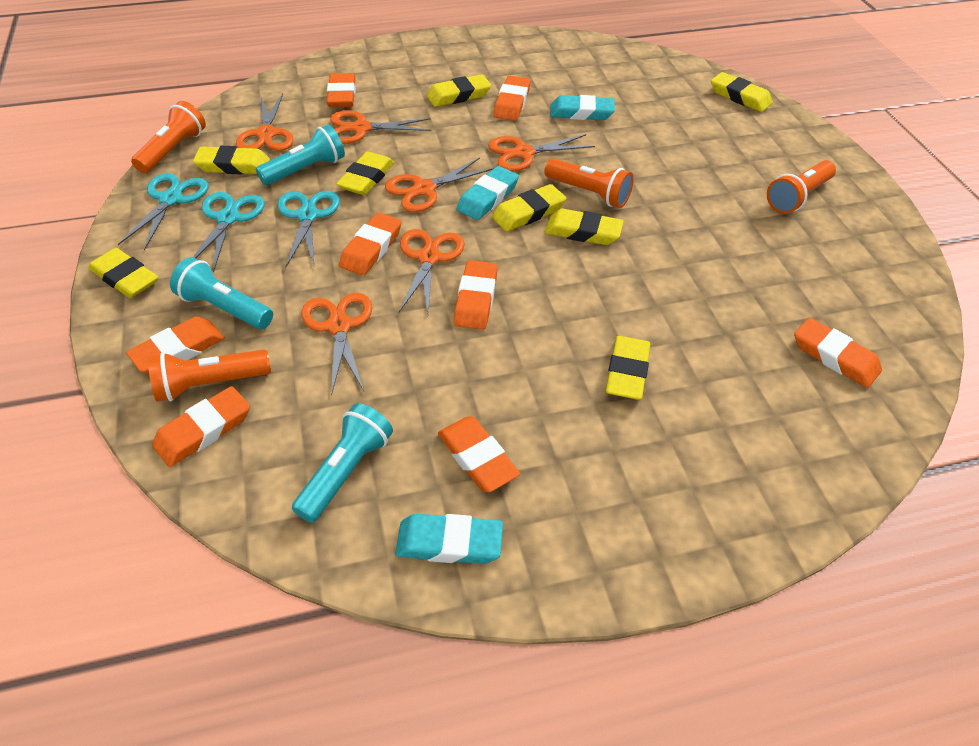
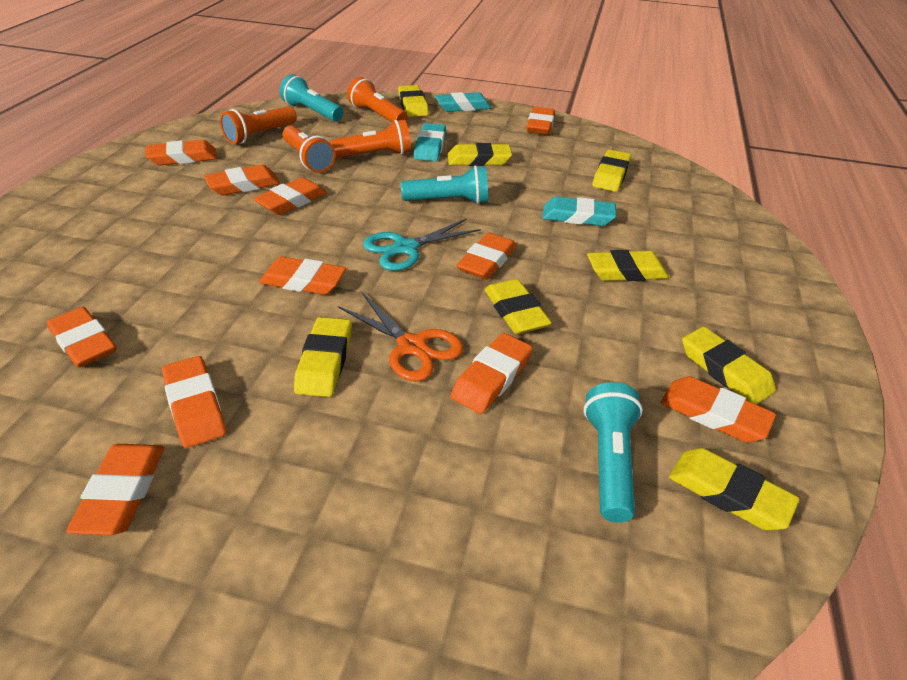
orange eraser: [126,317,225,374] [152,386,250,467] [327,73,356,107] [339,213,402,275] [438,416,520,492] [454,260,498,330] [494,76,530,121] [794,318,882,388] = 8 -> [47,307,116,368] [66,444,164,535] [145,140,217,166] [162,356,226,448] [204,165,280,195] [253,177,327,215] [259,257,346,295] [451,333,533,414] [457,233,517,280] [526,107,555,135] [661,376,776,443] = 11
orange scissors: [236,94,294,151] [301,293,373,396] [330,110,431,144] [385,158,494,212] [399,229,465,314] [488,134,595,171] = 6 -> [338,291,463,381] = 1
turquoise scissors: [118,173,209,250] [193,192,265,272] [277,191,340,267] = 3 -> [363,218,481,271] = 1

